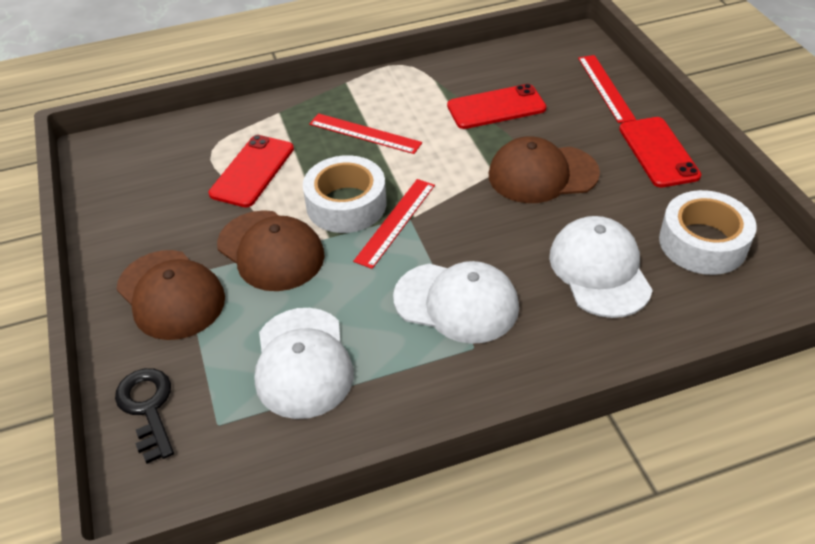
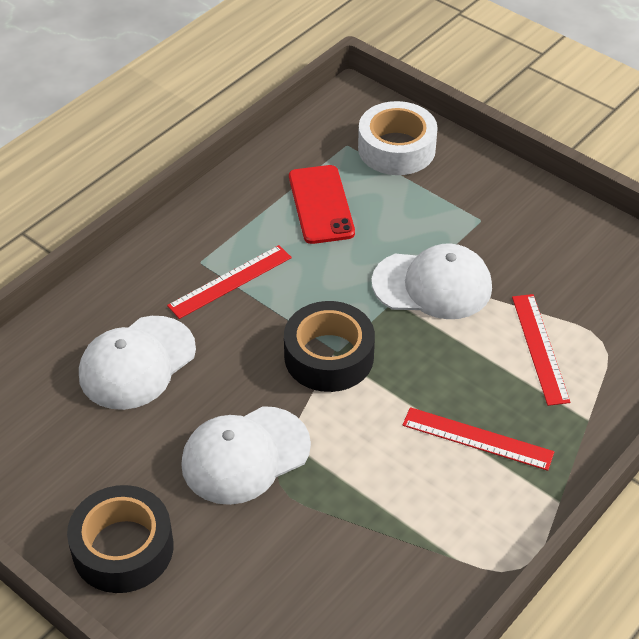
black key: [115,368,174,464] = 1 -> none = 0
black tape: none = 0 -> [67,485,174,593] [284,301,375,392] = 2
brown cap: [116,250,225,340] [217,210,325,291] [489,137,600,203] = 3 -> none = 0
red phone: [209,135,294,207] [447,84,547,129] [619,117,701,188] = 3 -> [289,165,355,244] = 1
white tape: [303,155,387,233] [659,190,757,275] = 2 -> [358,101,438,175] = 1

